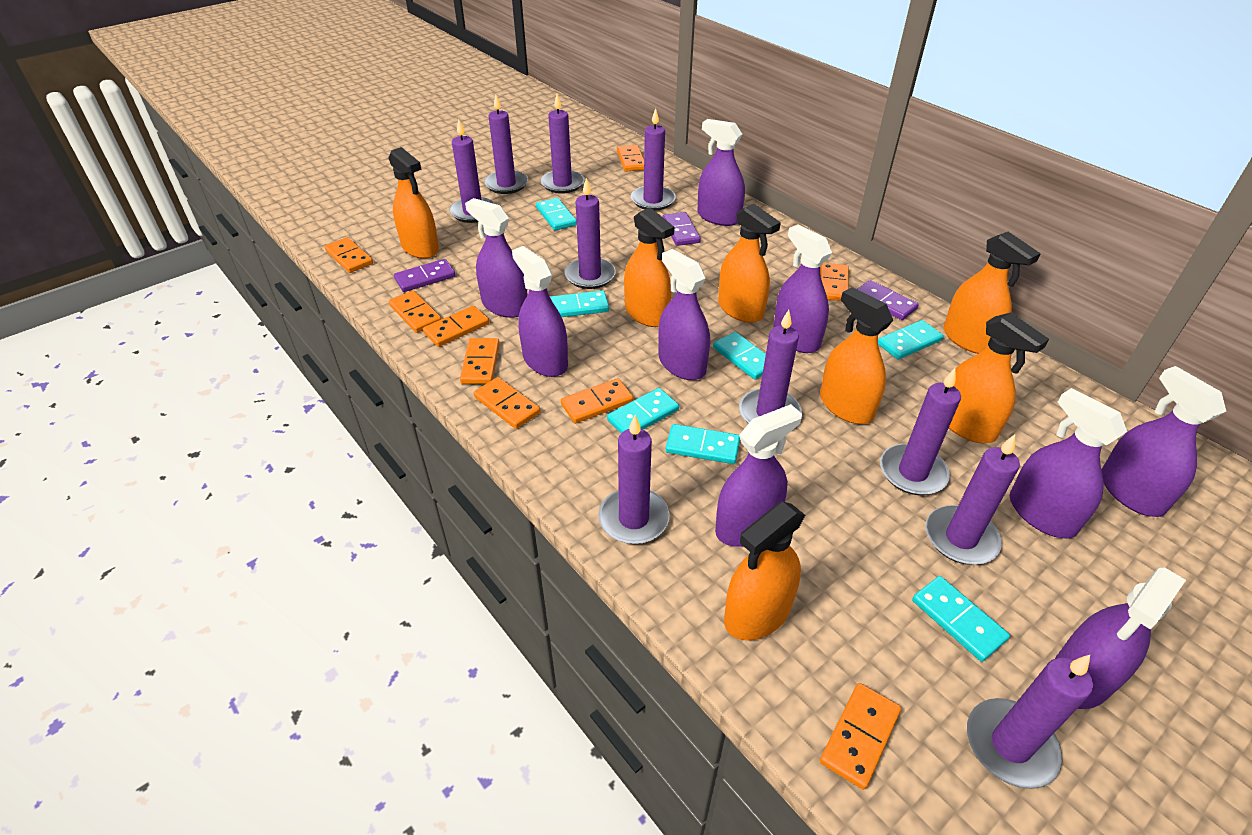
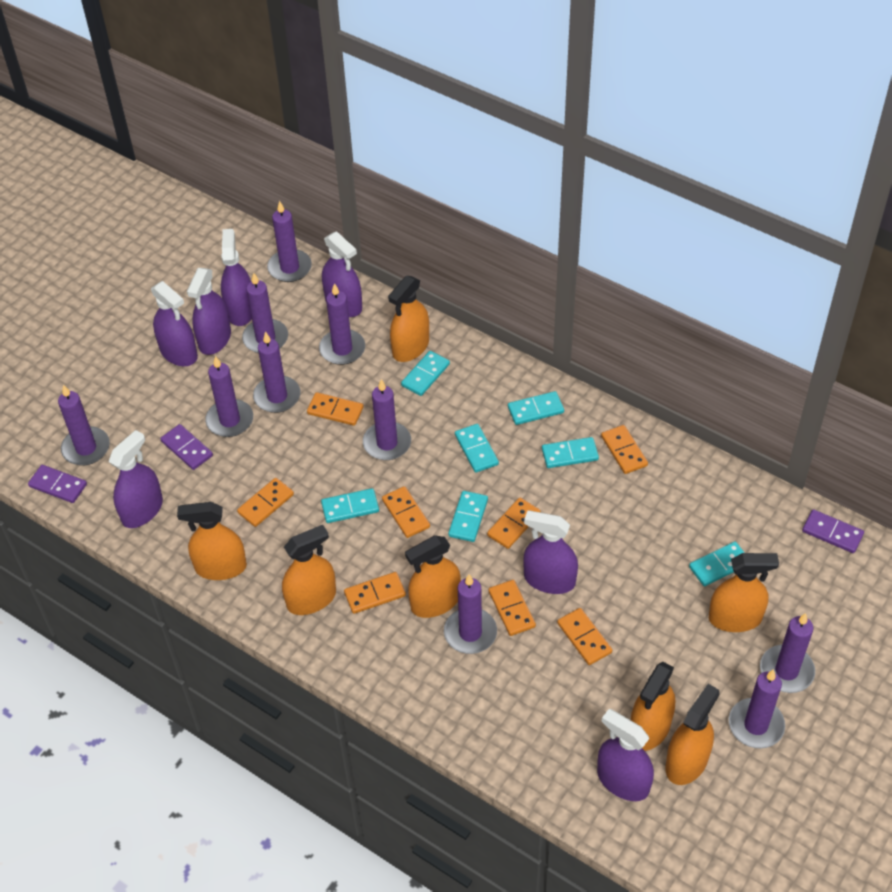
orange domino: [324,237,373,273] [389,290,441,333] [423,305,489,347] [460,338,500,384] [474,377,541,429] [561,378,633,423] [617,145,644,172] [820,262,849,301] [820,683,901,790] = 9 -> [237,478,294,527] [307,392,364,426] [344,572,406,614] [382,486,430,538] [487,498,541,549] [489,580,536,636] [557,608,612,665] [601,425,648,474] = 8
purple spray bottle: [465,198,527,318] [512,246,568,377] [658,249,710,380] [697,119,745,226] [715,404,802,547] [773,224,832,353] [1009,388,1127,539] [1055,567,1186,709] [1102,366,1226,517] = 9 -> [108,430,163,528] [151,281,198,366] [187,268,231,355] [221,229,252,326] [322,231,362,317] [523,511,578,594] [597,709,654,801] = 7

